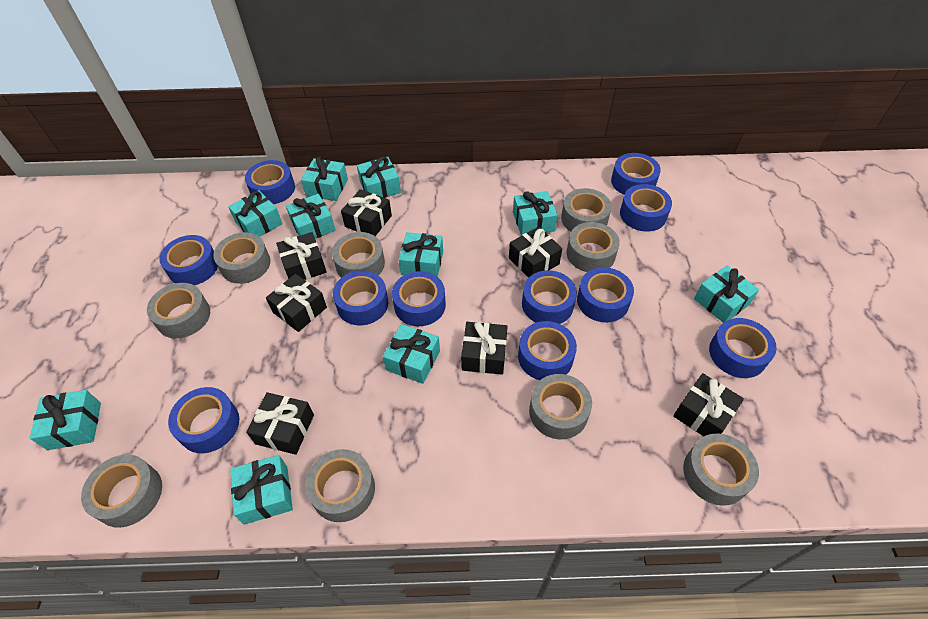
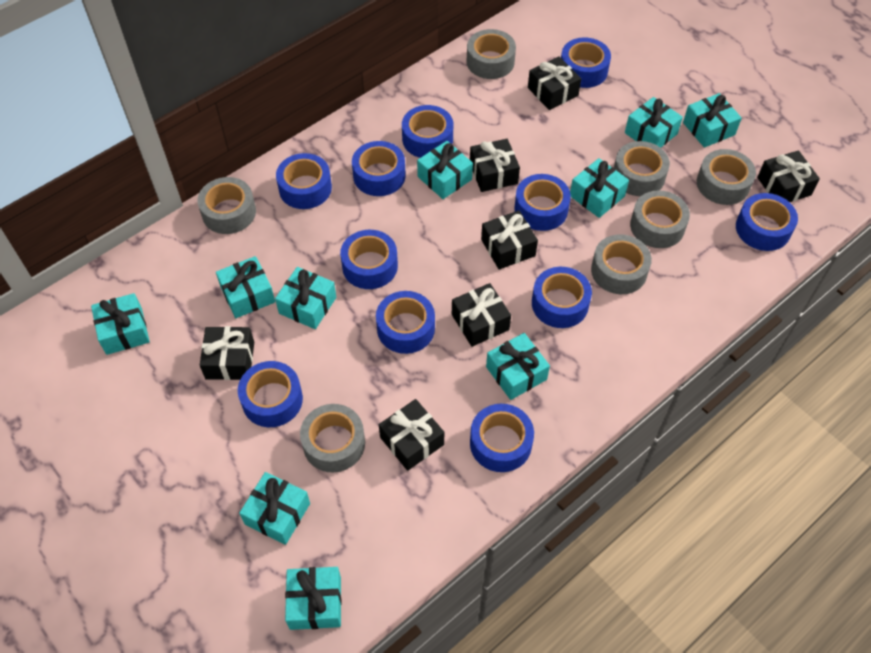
grey tape: [81,454,162,528] [147,283,210,339] [213,233,270,284] [305,449,375,522] [332,232,385,278] [529,374,592,439] [561,188,612,231] [567,222,620,272] [683,433,759,506] = 9 -> [197,177,256,234] [300,404,365,473] [467,29,516,79] [591,234,652,294] [614,141,670,196] [630,190,690,248] [697,149,756,205] = 7

